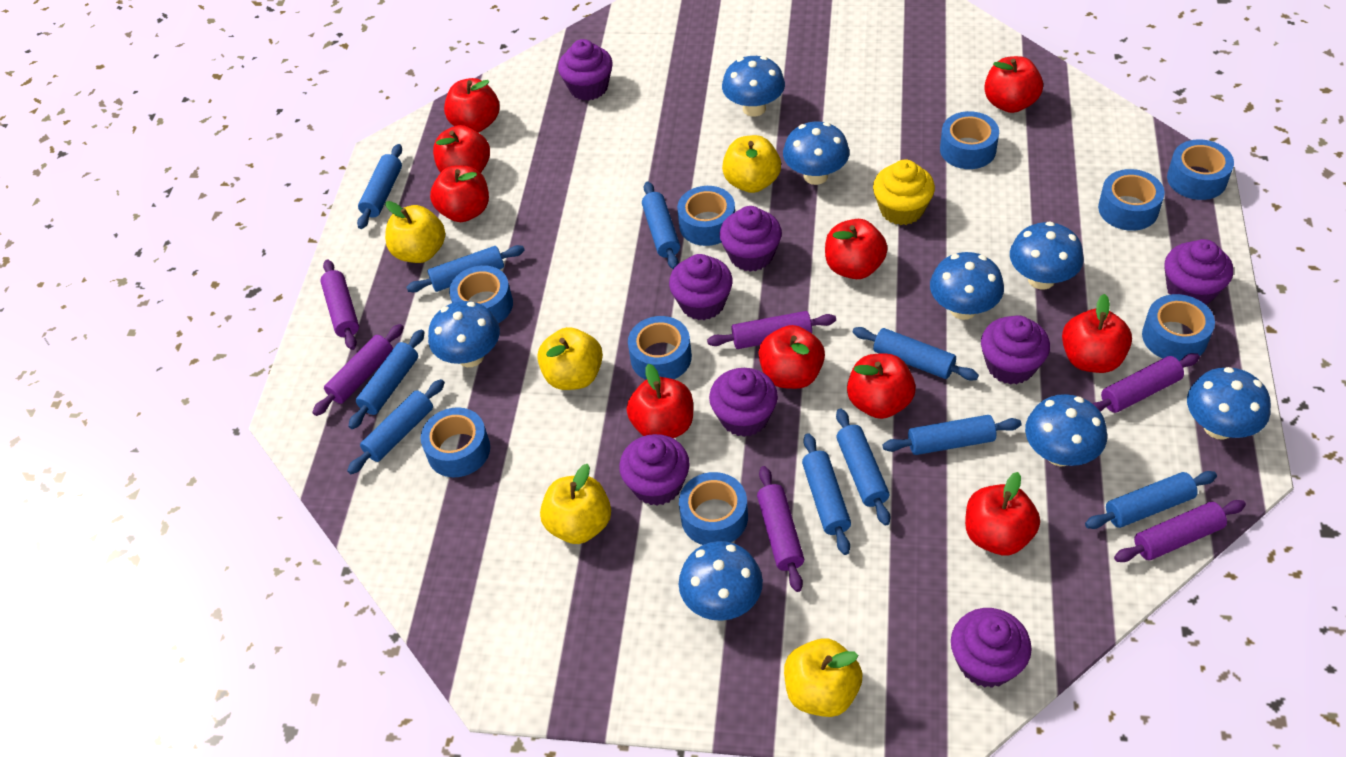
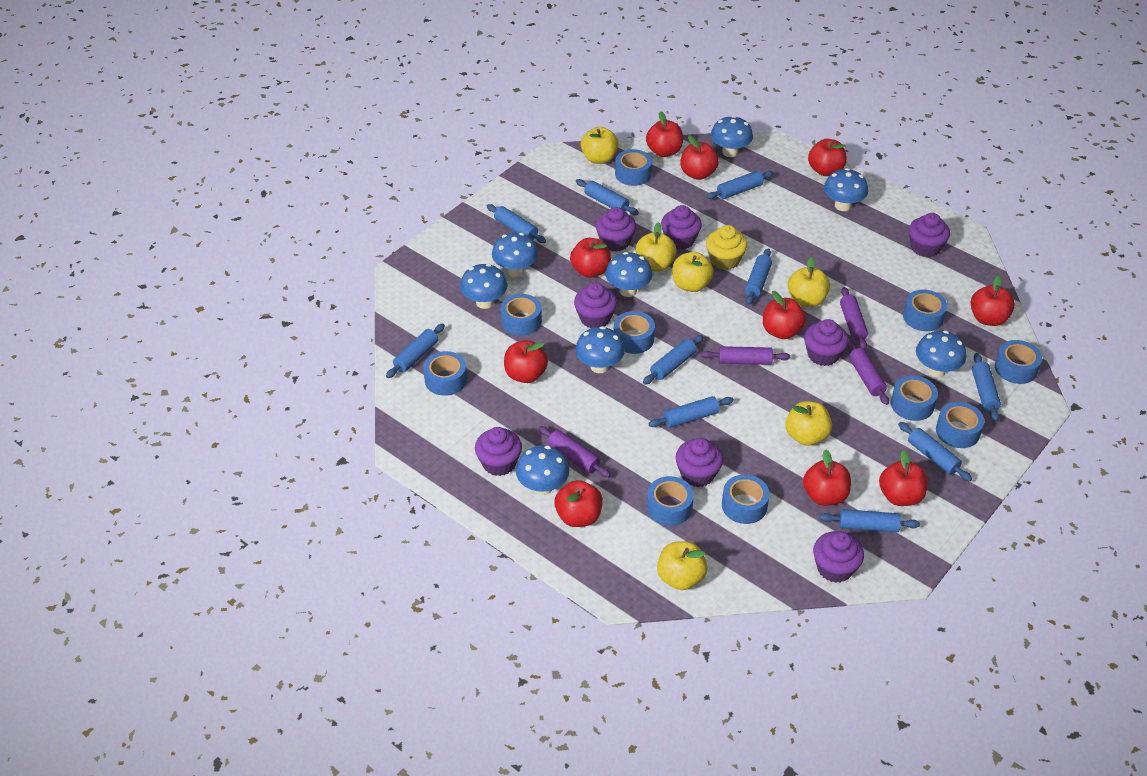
blue tape: [421,407,490,477] [449,265,513,323] [628,316,692,380] [677,186,735,246] [679,472,748,545] [940,111,999,169] [1098,169,1165,231] [1142,294,1215,361] [1167,140,1234,200] = 9 -> [423,351,467,396] [501,294,542,336] [614,311,655,354] [615,149,652,186] [647,476,694,526] [722,475,770,524] [891,376,938,421] [903,289,947,331] [936,402,985,448] [995,340,1042,384] = 10
purple rolling pin: [312,324,404,416] [320,259,359,350] [707,311,836,349] [757,466,804,592] [1092,353,1200,413] [1114,500,1246,562] = 6 -> [538,426,611,478] [701,346,790,365] [840,287,868,350] [847,340,889,405] = 4
yellow apple: [385,201,445,263] [537,327,603,390] [540,464,611,544] [722,135,781,193] [784,638,862,717] = 5 -> [581,127,618,164] [636,222,677,272] [657,541,708,590] [672,252,714,292] [786,401,832,446] [788,257,830,307] = 6

